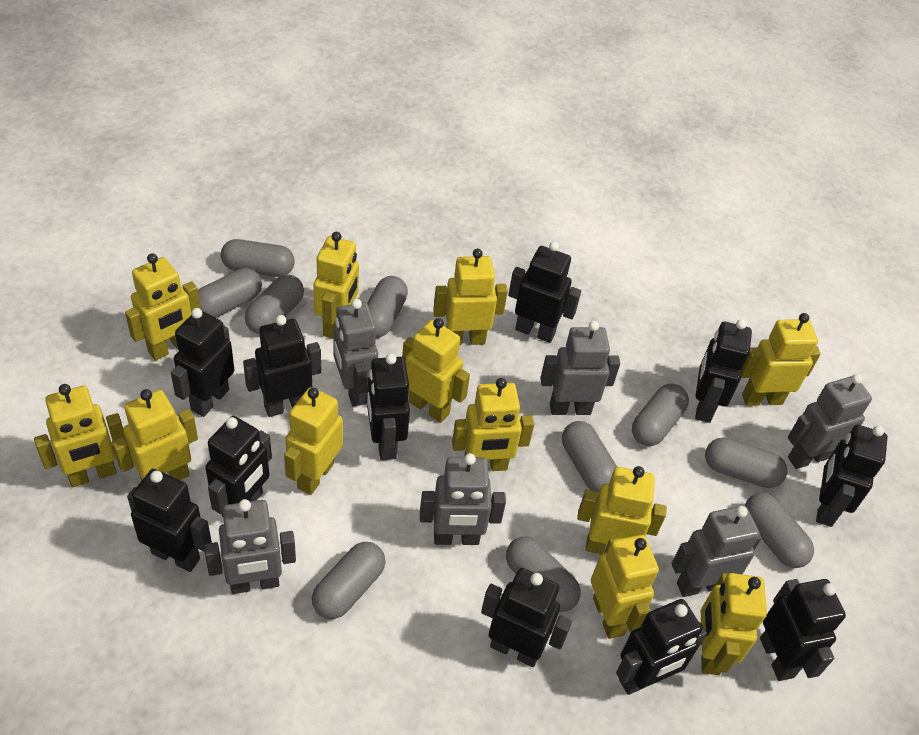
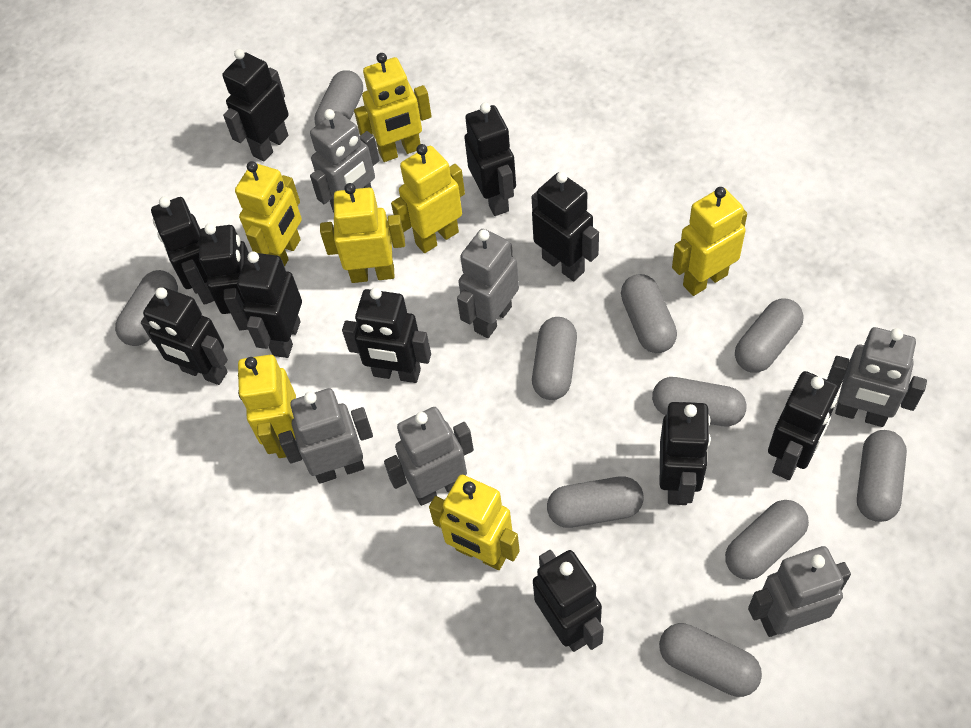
yellow robot: [34,384,125,487] [112,389,198,481] [125,253,201,361] [284,387,343,495] [314,232,359,339] [402,318,470,423] [433,249,508,345] [452,378,534,471] [577,466,667,554] [591,535,659,639] [701,573,767,675] [741,313,821,406] = 12 -> [235,161,302,267] [238,355,296,458] [320,183,405,283] [354,53,432,162] [391,144,465,253] [429,475,520,570] [672,187,747,296] = 7

